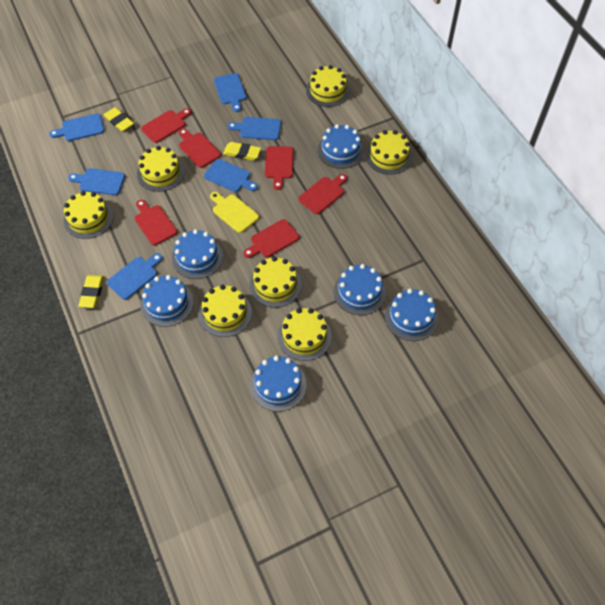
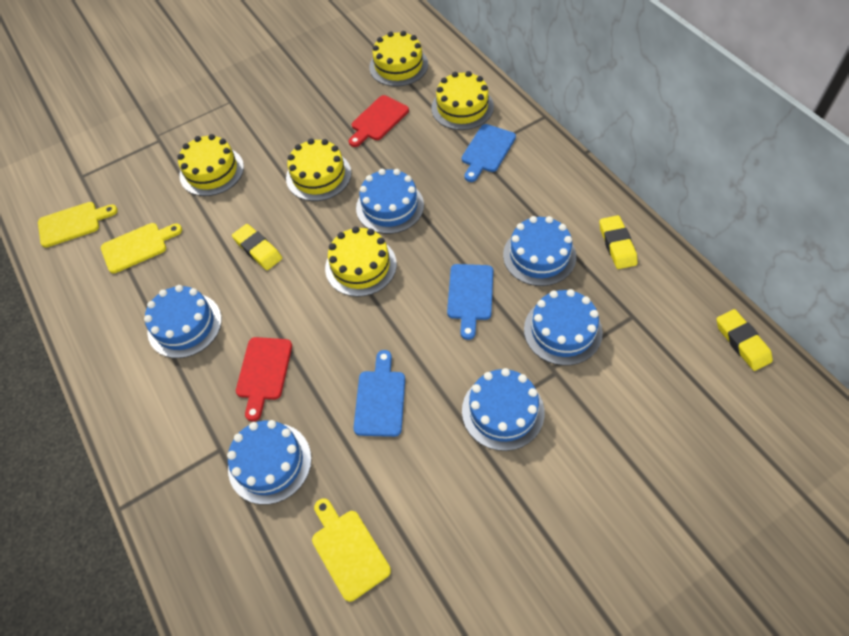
blue cutting board: [49,114,104,141] [68,168,125,195] [107,253,162,300] [204,159,258,192] [214,73,246,112] [228,117,281,140] = 6 -> [354,350,405,437] [447,264,493,340] [462,124,516,182] = 3
red cutting board: [134,200,177,245] [141,108,191,143] [179,129,221,168] [243,219,299,258] [265,146,294,190] [298,174,347,214] = 6 -> [236,337,292,421] [349,95,409,147] = 2
yellow cake: [64,191,114,239] [137,146,185,192] [199,285,252,337] [249,256,301,308] [277,308,332,361] [306,65,350,107] [366,130,412,175] = 7 -> [177,134,244,196] [286,139,351,201] [325,226,397,297] [369,31,428,87] [431,71,494,130] = 5
yellow cutting board: [210,192,259,233] = 1 -> [38,202,118,248] [101,223,182,273] [312,498,391,602] = 3

